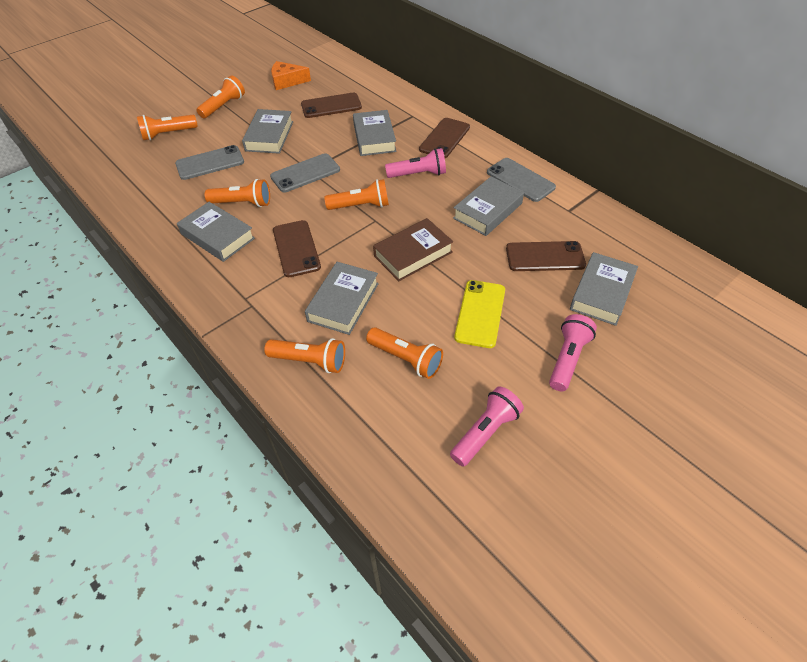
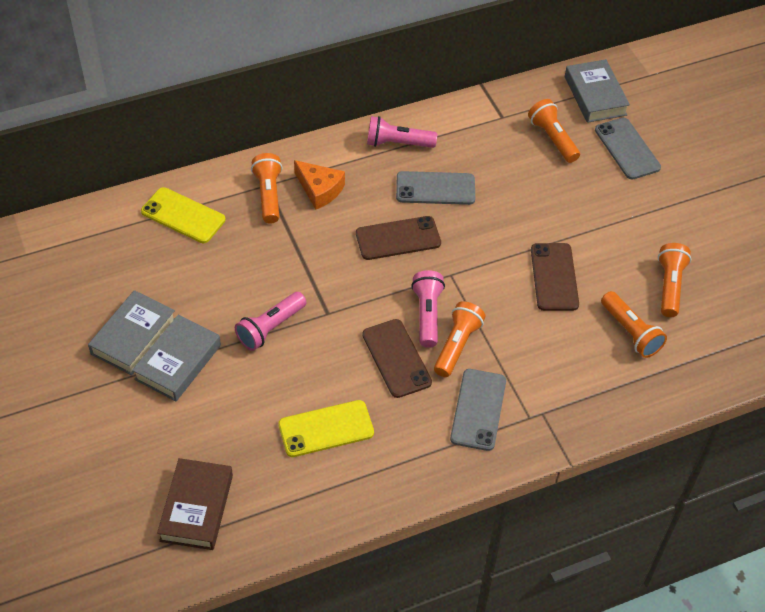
brown phone: [273,220,321,277] [301,93,362,118] [419,118,470,158] [506,241,586,271] = 4 -> [356,216,441,260] [362,319,432,398] [531,243,579,311] = 3
grey book: [177,202,255,262] [242,109,293,154] [305,262,379,335] [353,110,397,156] [453,177,524,236] [570,252,638,326] = 6 -> [88,290,175,375] [132,315,221,401] [565,59,630,123] = 3
orange flashlight: [137,115,198,140] [196,75,245,118] [205,179,270,207] [264,338,345,373] [324,179,389,210] [366,328,443,379] = 6 -> [251,153,282,224] [434,301,486,377] [528,99,580,163] [601,291,667,358] [658,243,691,317] = 5
yellow phone: [454,280,505,348] = 1 -> [141,187,226,243] [278,400,374,457] = 2

